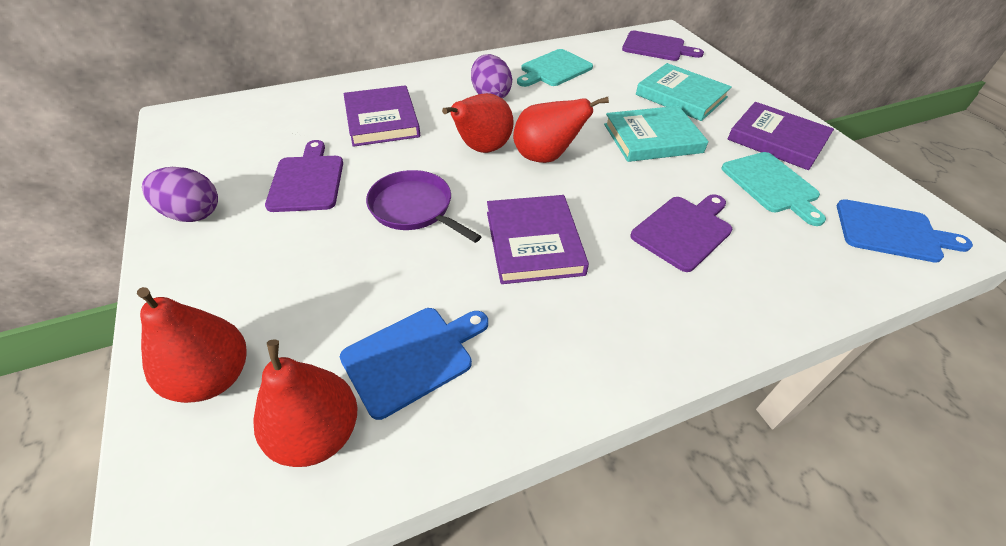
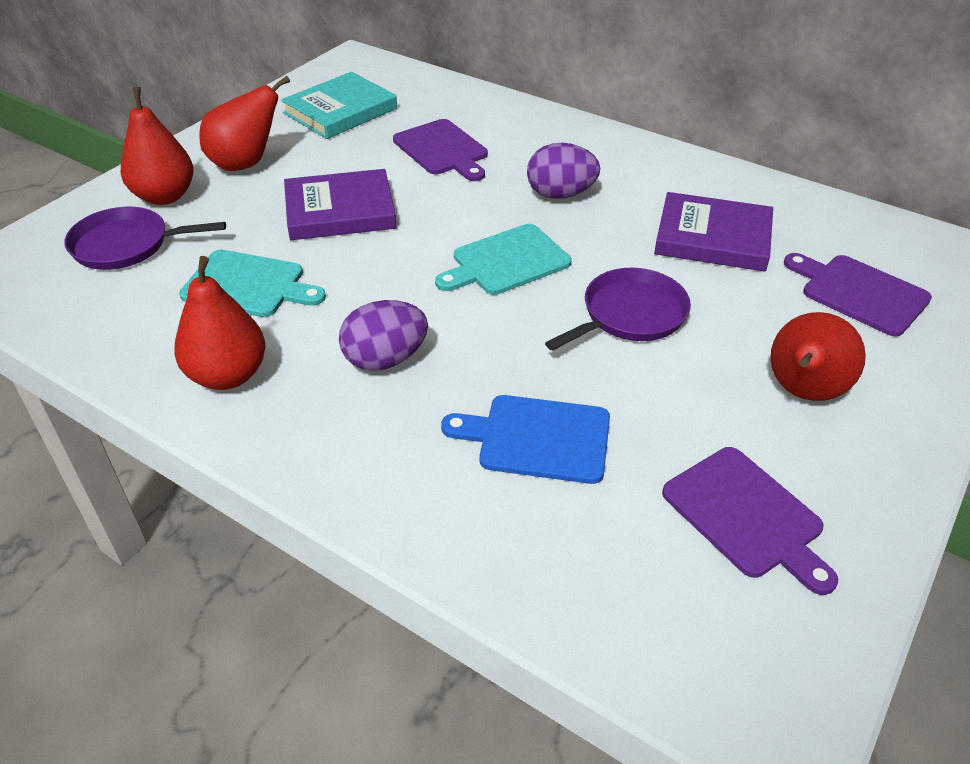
blue cutting board: [340,308,488,420] [837,199,973,263] = 2 -> [441,395,610,484] = 1
purple book: [344,85,420,147] [487,195,589,284] [728,102,834,170] = 3 -> [284,169,397,240] [654,192,773,271] = 2
purple pan: [366,170,482,243] = 1 -> [65,207,226,270] [545,268,691,351] = 2
turquoise book: [604,106,708,162] [636,63,732,121] = 2 -> [281,72,397,139] = 1

